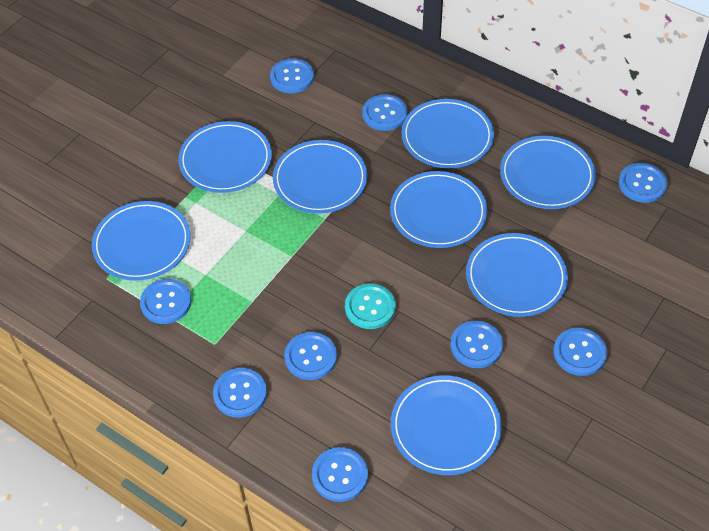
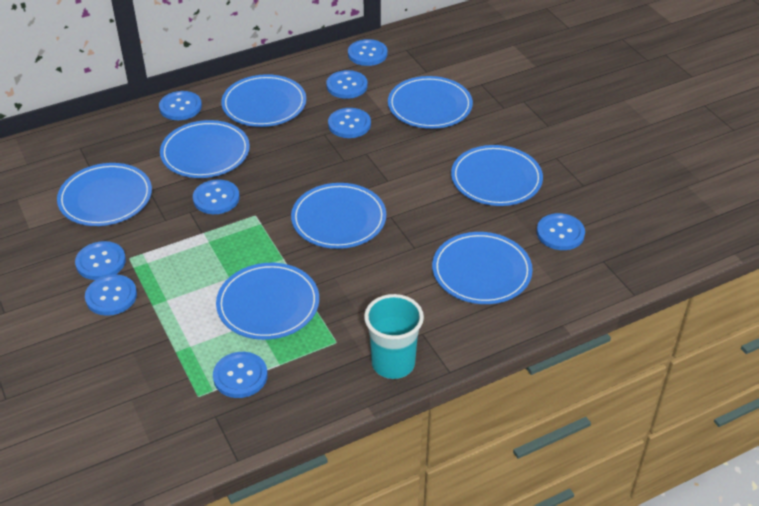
turquoise button: [345,283,396,329] = 1 -> none = 0
turquoise cup: none = 0 -> [364,294,424,379] = 1

